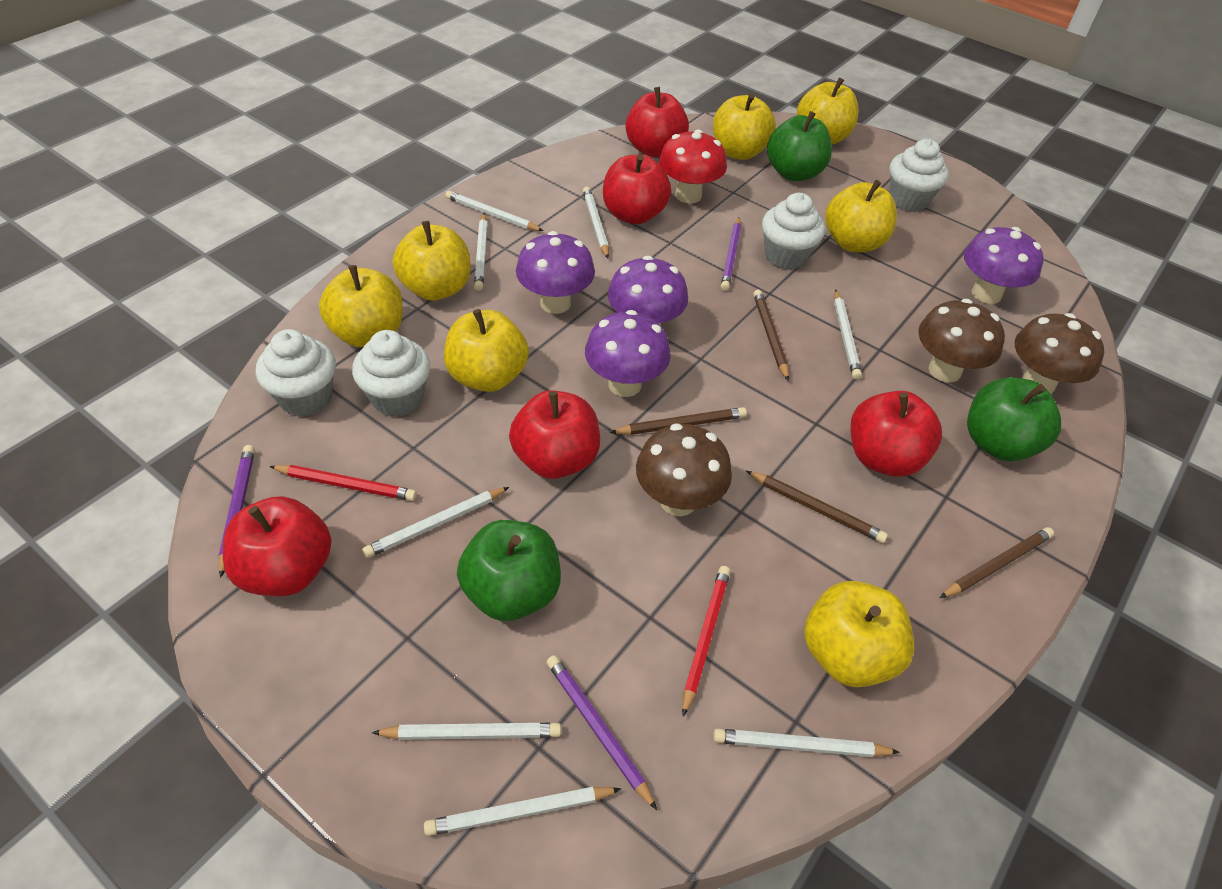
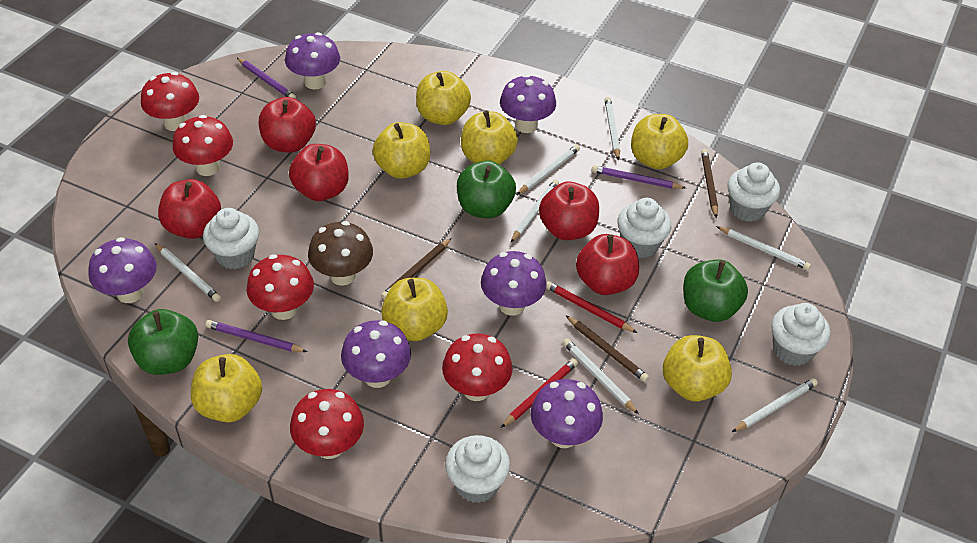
brown mushroom: [636,424,732,516] [918,299,1005,382] [1015,313,1104,394] = 3 -> [308,221,373,286] = 1
brown pencil: [610,407,747,435] [746,471,888,543] [753,290,789,381] [940,527,1054,598] = 4 -> [381,238,452,300] [565,315,649,382] [701,149,718,218] = 3
purple mushroom: [516,231,595,314] [585,310,671,397] [608,256,688,326] [964,227,1044,304] = 4 -> [88,237,157,303] [285,32,340,89] [341,320,411,388] [481,251,547,316] [500,74,556,133] [531,379,603,448] = 6
red mushroom: [659,129,727,204] = 1 -> [141,72,199,131] [173,115,233,176] [247,254,314,320] [290,389,364,459] [442,333,513,401] = 5
white cupcake: [256,329,336,417] [352,330,430,417] [762,193,825,270] [889,139,949,212] = 4 -> [203,208,259,269] [445,435,510,503] [617,198,671,258] [727,162,780,222] [771,303,830,366] = 5
white pencil: [362,487,509,558] [372,723,561,740] [424,787,621,836] [445,191,543,231] [474,213,487,291] [583,187,609,258] [713,729,900,757] [834,289,862,380] = 8 -> [155,243,221,302] [511,180,559,242] [517,145,580,195] [563,338,639,414] [605,97,620,160] [716,226,811,270] [732,378,818,432] = 7

